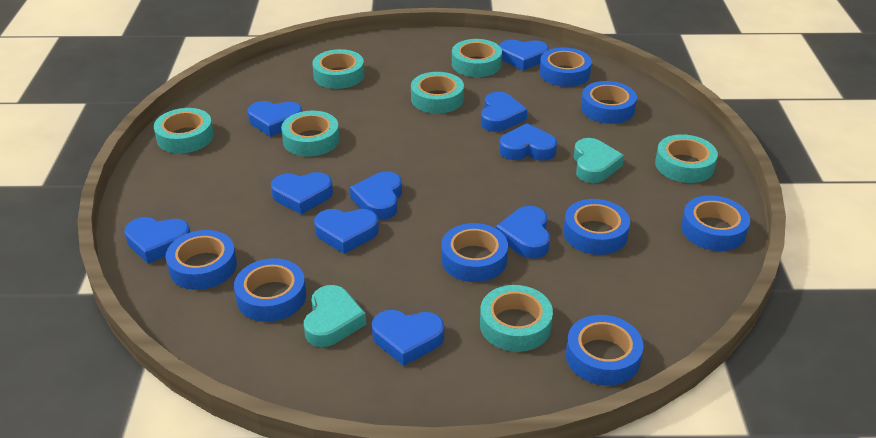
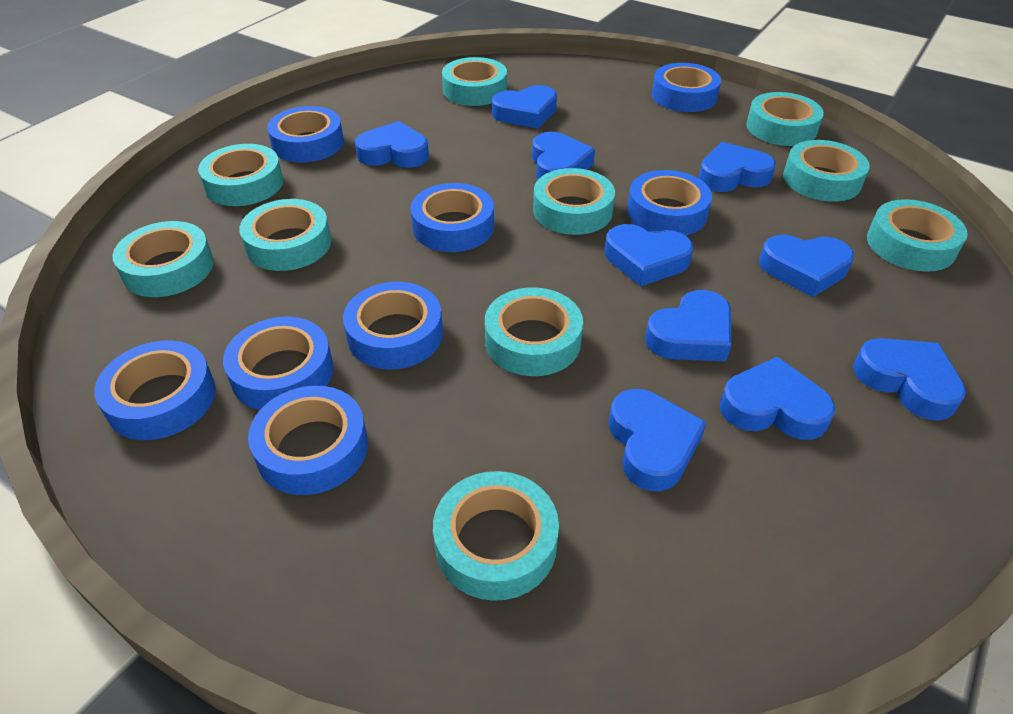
turquoise heart: [304,285,366,347] [574,138,624,183] = 2 -> none = 0
turquoise tape: [154,108,214,153] [281,111,339,157] [312,49,364,89] [411,72,464,113] [452,39,502,77] [480,285,553,352] [655,134,718,183] = 7 -> [112,221,214,297] [198,144,283,206] [239,199,331,271] [433,471,559,601] [442,57,507,106] [485,287,583,376] [533,168,615,235] [746,92,824,146] [783,140,870,202] [867,199,968,272] = 10

